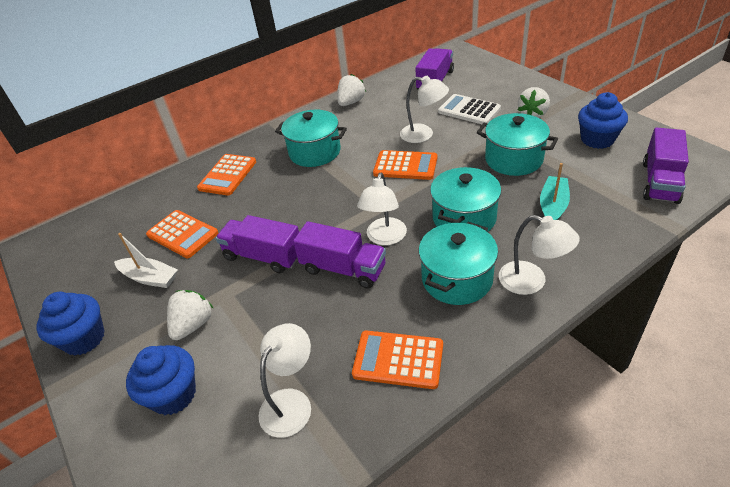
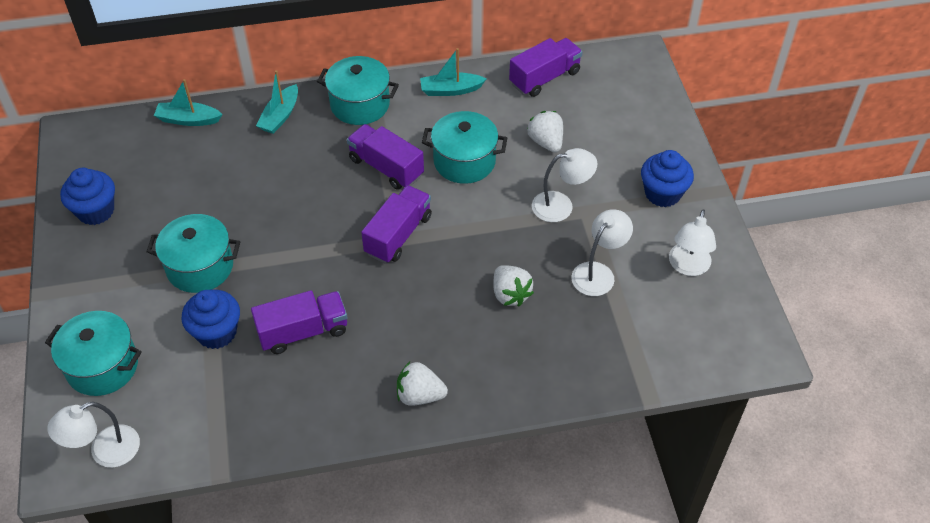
orange calculator: [146,210,218,258] [197,154,256,196] [352,331,443,389] [373,150,437,180] = 4 -> none = 0
turquoise boat: [540,163,570,220] = 1 -> [154,79,222,126] [256,70,298,134] [420,48,486,96] = 3
white boat: [114,233,178,288] = 1 -> none = 0
white calculator: [438,94,501,124] = 1 -> none = 0

